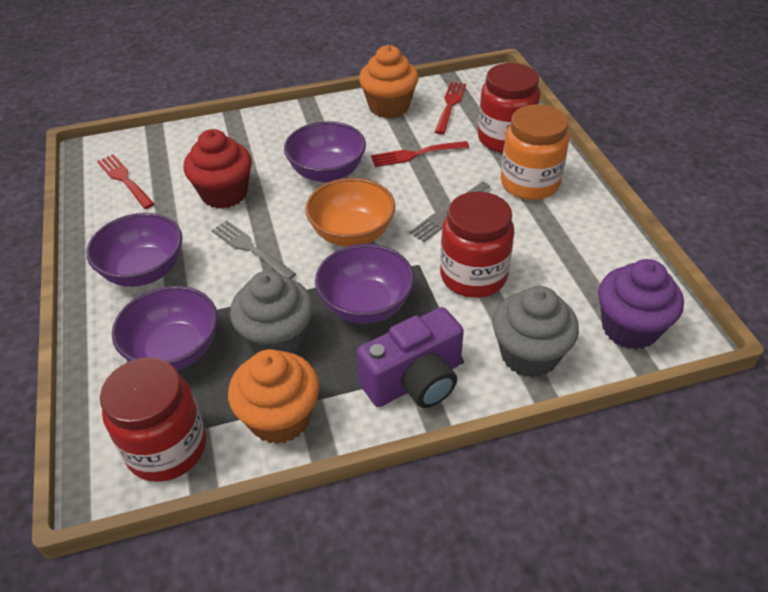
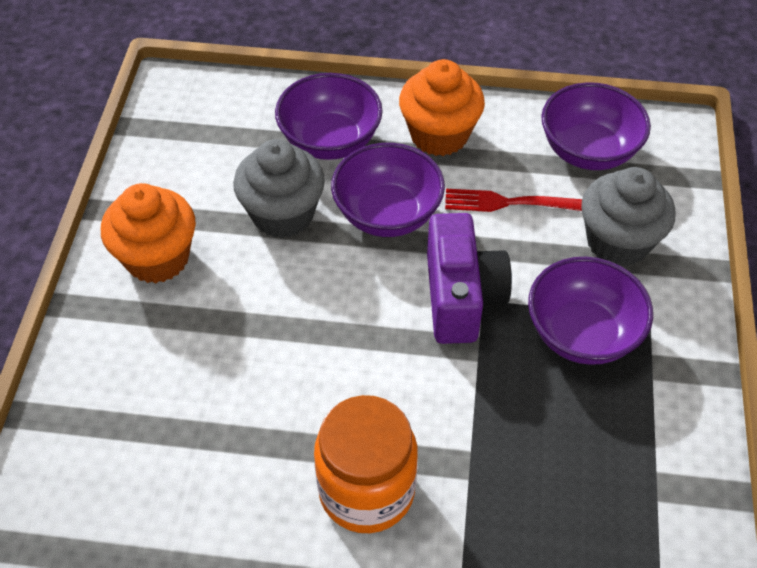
grey fork: [211,220,296,279] [409,181,490,242] = 2 -> none = 0
orange bowl: [305,178,395,247] = 1 -> none = 0
purple cupcake: [598,259,684,350] = 1 -> none = 0
red cupcake: [184,129,252,209] = 1 -> none = 0
red fork: [97,154,155,209] [371,141,469,167] [435,82,466,134] = 3 -> [445,189,582,212] = 1
red jar: [100,357,206,482] [440,192,514,298] [478,63,540,153] = 3 -> none = 0

